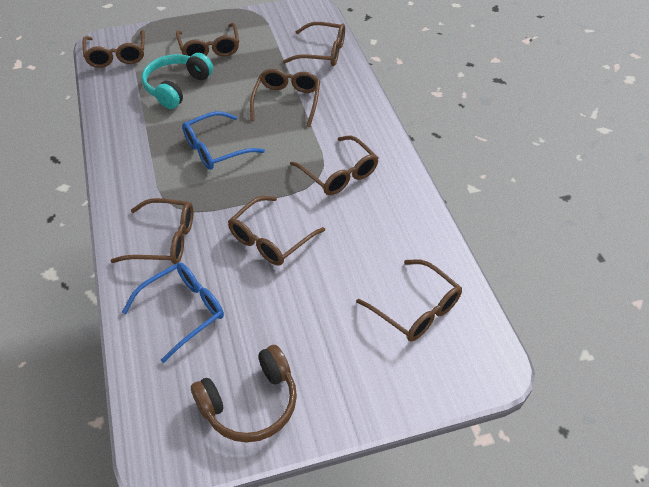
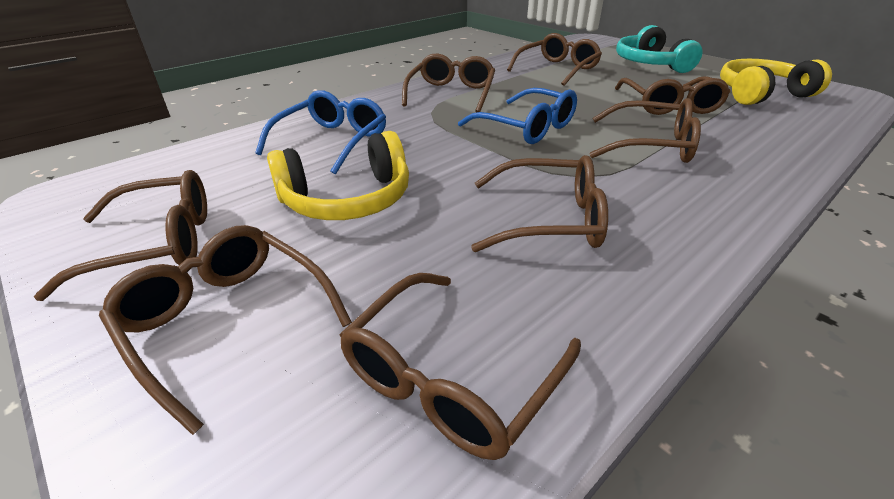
brown headphones: [191,345,297,443] = 1 -> none = 0
yellow headphones: none = 0 -> [267,131,409,220] [720,59,832,105] = 2

